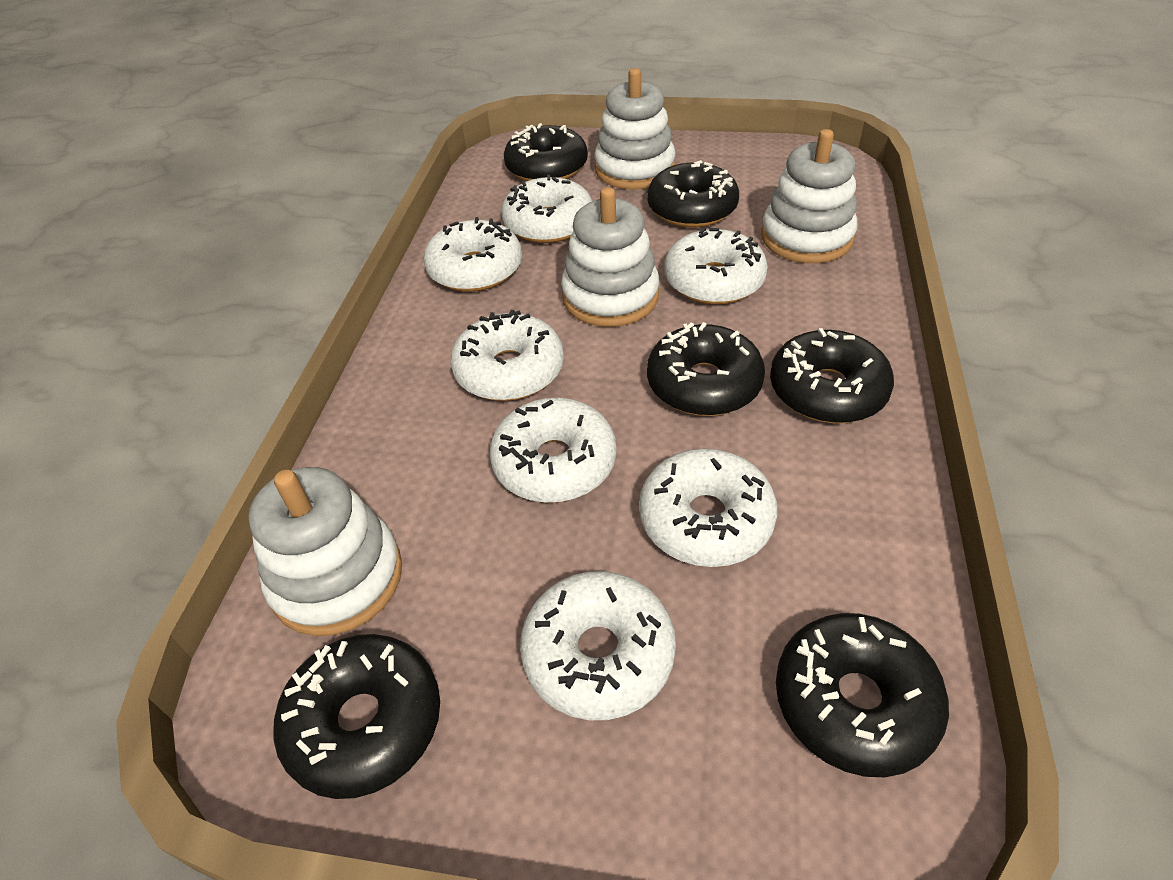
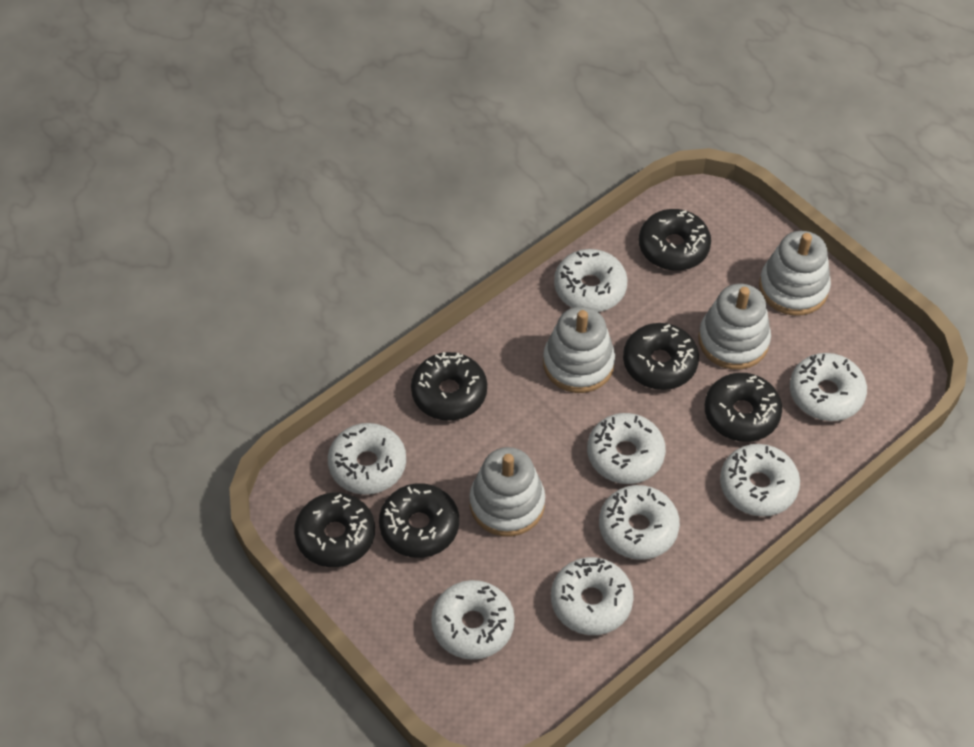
white donut: [424,217,522,292] [451,310,564,401] [489,398,616,503] [501,175,592,243] [520,571,676,720] [639,449,777,567] [664,227,768,304] = 7 -> [328,423,406,495] [431,580,515,660] [551,557,634,635] [554,249,628,312] [587,413,666,484] [599,485,680,560] [720,444,800,517] [790,353,867,421] = 8

